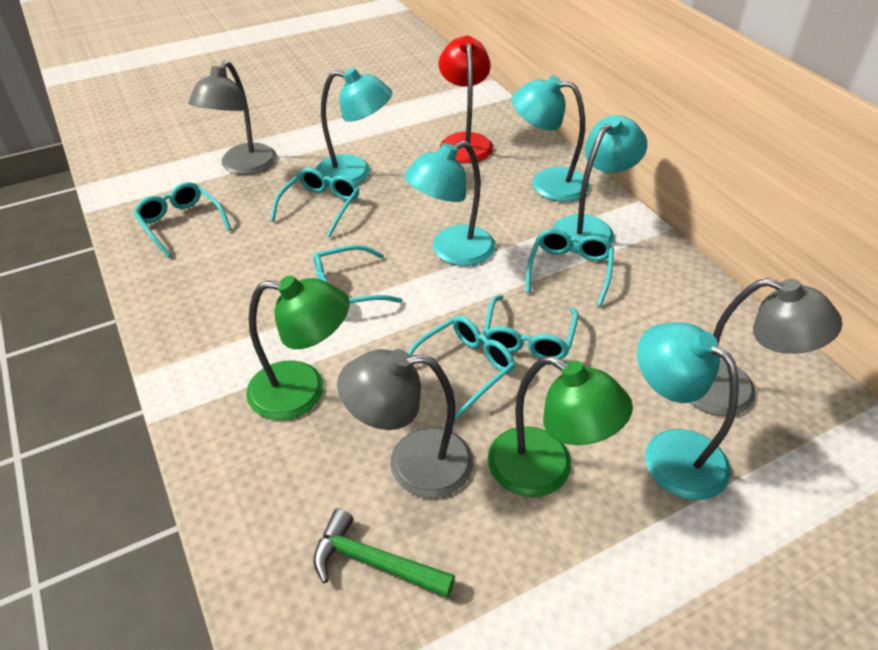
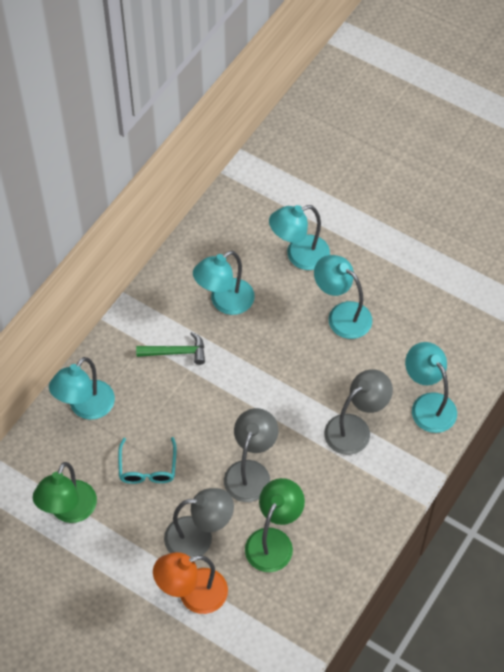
orange lamp: none = 0 -> [153,552,228,614] = 1
red lamp: [439,36,493,163] = 1 -> none = 0
turquoise glasses: [133,182,231,258] [271,168,359,237] [313,245,403,304] [408,316,515,420] [483,295,578,360] [526,229,614,306] = 6 -> [118,437,177,484] = 1

